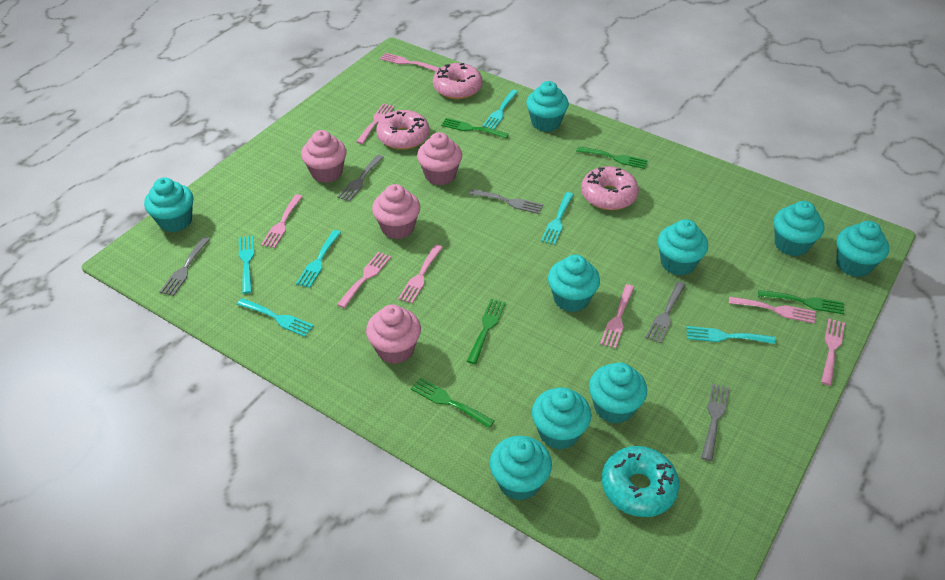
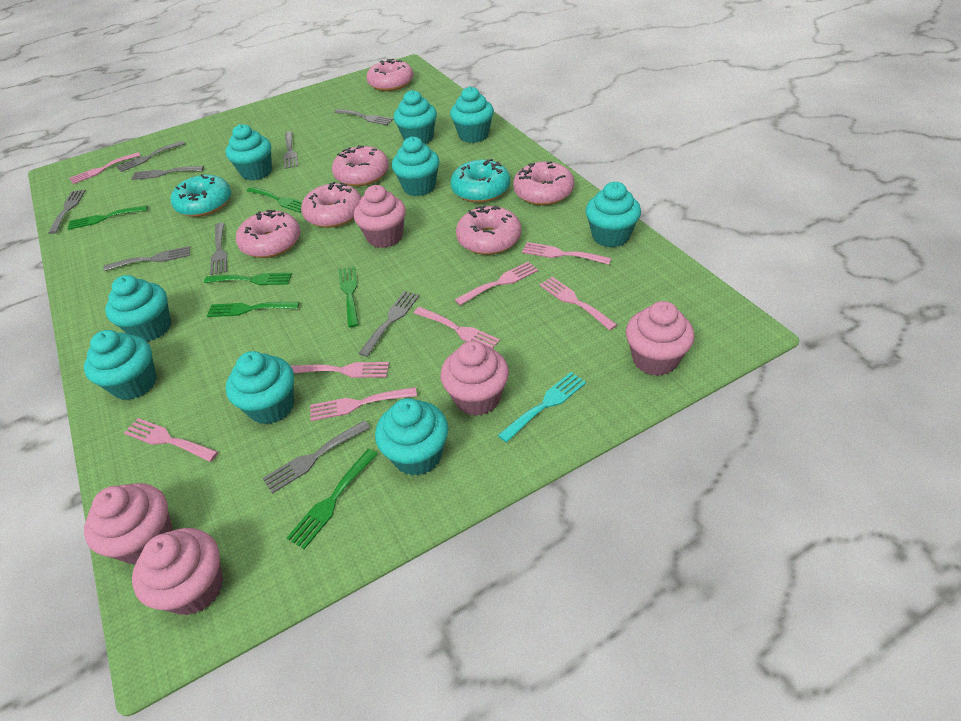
green fork: [411,377,494,428] [441,118,509,139] [467,299,506,364] [576,146,648,169] [758,290,844,314] = 5 -> [67,205,148,230] [204,273,292,285] [207,302,299,317] [247,187,302,213] [287,448,378,549] [338,266,359,327] = 6
grey fork: [160,237,210,296] [337,155,384,202] [469,189,543,214] [645,282,686,343] [701,384,730,461] = 5 -> [48,190,86,234] [103,246,190,271] [116,141,185,172] [131,166,204,180] [210,223,227,275] [262,420,370,494] [284,131,298,169] [334,109,394,125] [358,291,419,357] = 9
pink cupcake: [301,130,346,183] [366,305,421,364] [372,184,420,239] [417,132,462,185] = 4 -> [84,483,173,565] [132,528,223,615] [354,185,406,248] [440,341,509,416] [626,301,694,376] = 5
pink donut: [376,110,430,150] [433,63,483,99] [581,166,639,210] = 3 -> [236,210,301,258] [301,181,362,228] [332,145,389,186] [366,59,413,91] [456,205,521,255] [513,161,574,205] = 6
turquoise donut: [602,446,679,517] = 1 -> [171,174,231,217] [450,159,510,203] = 2
turquoise fork: [237,298,314,337] [239,236,254,294] [296,230,341,288] [483,90,518,129] [541,192,574,245] [686,326,776,344] = 6 -> [498,372,586,443] = 1

